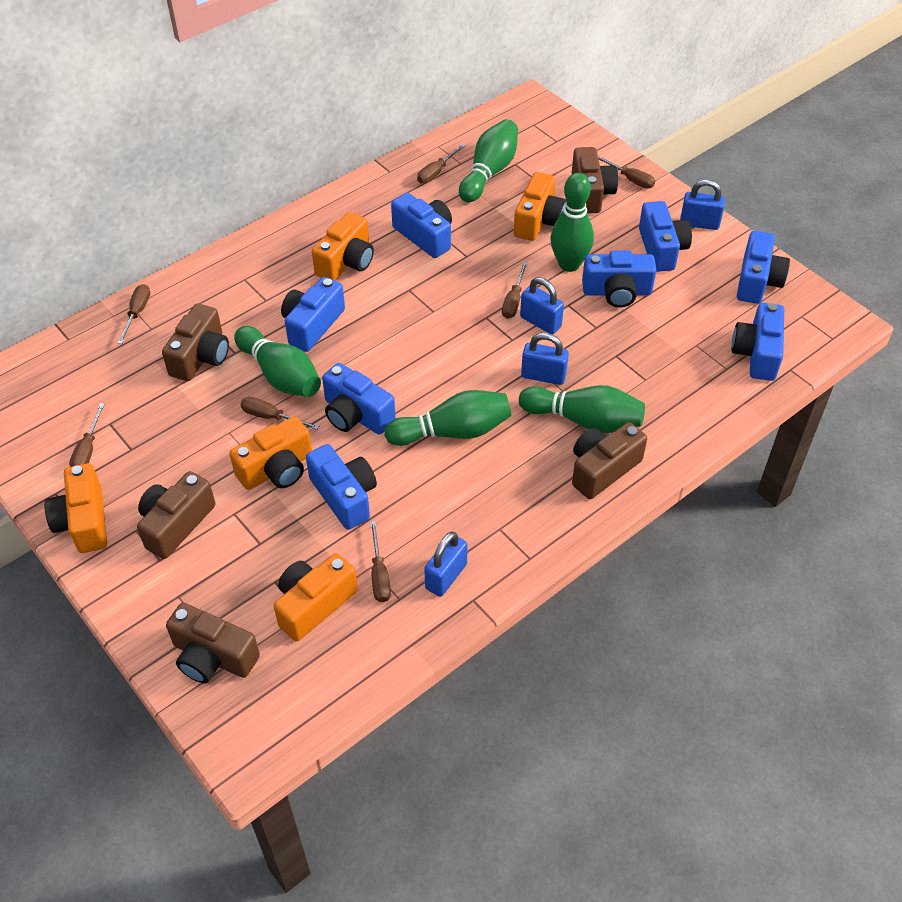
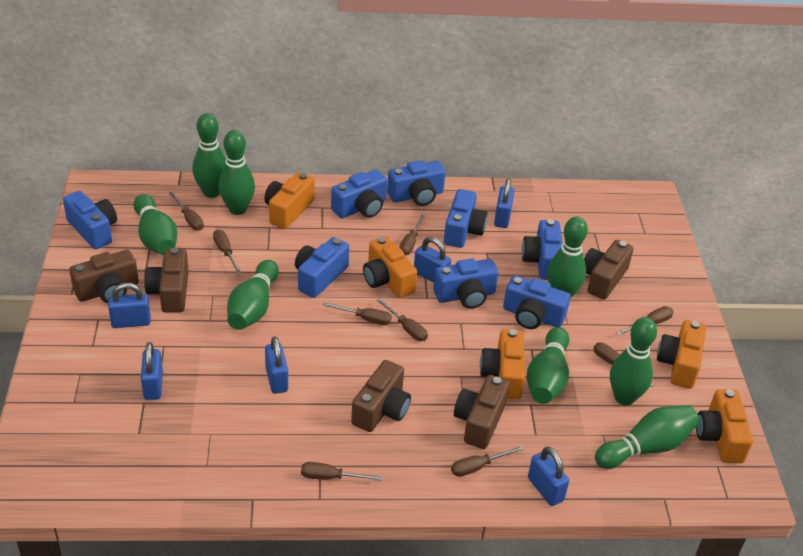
blue padlock: [424,532,468,597] [520,277,564,334] [521,333,569,385] [680,180,725,230] = 4 -> [108,283,151,328] [141,342,163,400] [265,336,288,394] [414,237,451,283] [494,178,514,228] [528,447,569,506] = 6
brown screwdriver: [69,403,105,467] [117,284,150,344] [241,397,319,430] [370,521,391,602] [417,144,466,184] [502,262,528,319] [598,156,655,189] = 7 -> [169,192,204,231] [213,229,242,274] [301,462,382,481] [323,302,392,325] [376,298,428,341] [399,213,426,255] [451,446,524,477] [593,342,654,387] [617,306,674,335] = 9
green bowling pin: [234,326,321,397] [385,390,511,446] [459,119,518,202] [519,385,645,433] [550,173,594,272] = 5 -> [133,194,177,255] [192,113,226,198] [218,130,255,215] [227,260,279,330] [527,327,569,404] [547,217,588,299] [595,405,699,469] [610,317,657,406] = 8

